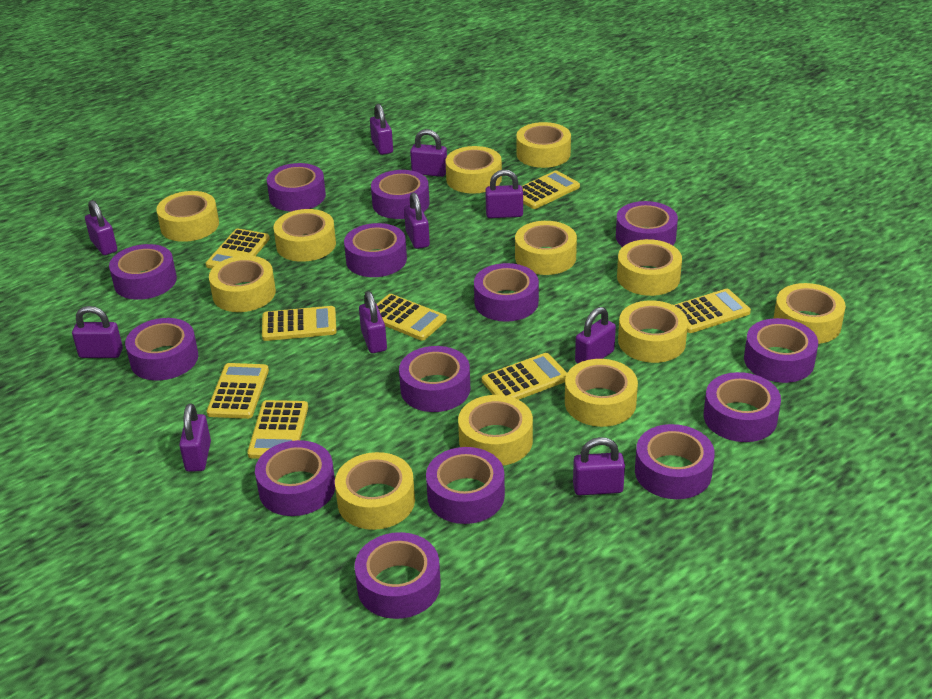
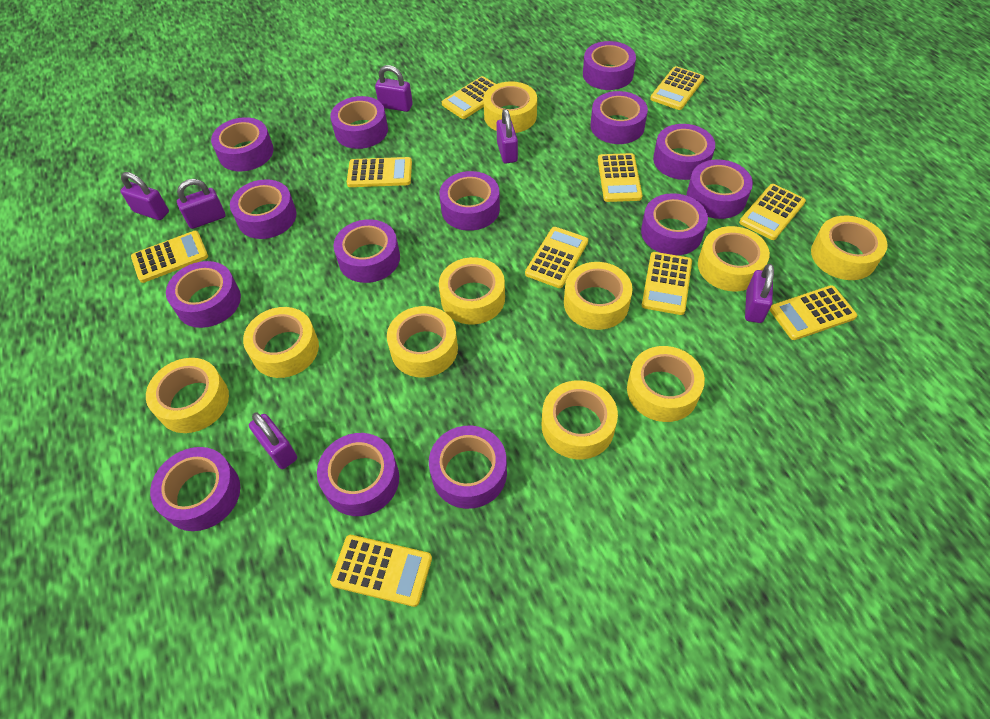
purple padlock: [72,306,123,358] [85,200,117,255] [179,403,211,472] [359,291,387,353] [370,104,393,155] [404,192,430,249] [410,129,447,177] [485,170,523,218] [573,437,625,495] [575,307,616,364] = 10 -> [120,172,169,220] [177,179,226,229] [249,413,297,469] [375,65,413,112] [496,109,518,163] [745,264,774,323] = 6
yellow calculator: [206,229,270,269] [206,363,269,419] [247,400,308,459] [262,306,336,341] [377,294,447,341] [482,353,567,400] [522,171,580,209] [674,289,751,333] = 8 -> [131,231,208,283] [330,535,432,607] [347,157,412,187] [442,76,496,119] [525,227,588,288] [598,153,642,202] [642,252,692,315] [650,66,704,110] [739,184,806,240] [770,285,857,340] = 10
yellow tape: [156,191,219,242] [209,255,276,312] [274,209,336,262] [335,452,415,530] [445,146,502,194] [458,395,533,466] [515,221,577,275] [516,122,571,168] [565,359,638,427] [617,239,682,296] [618,300,688,363] [774,283,846,344] = 12 -> [146,358,229,433] [243,307,319,378] [387,306,458,378] [439,257,505,325] [483,81,537,133] [542,380,618,459] [564,262,633,330] [627,346,705,422] [698,226,770,291] [811,216,888,280] = 10

